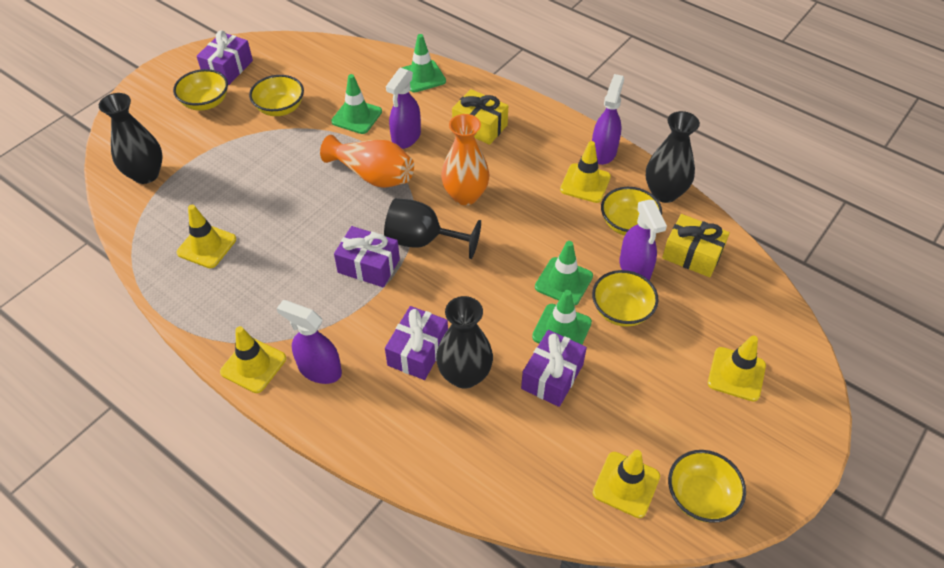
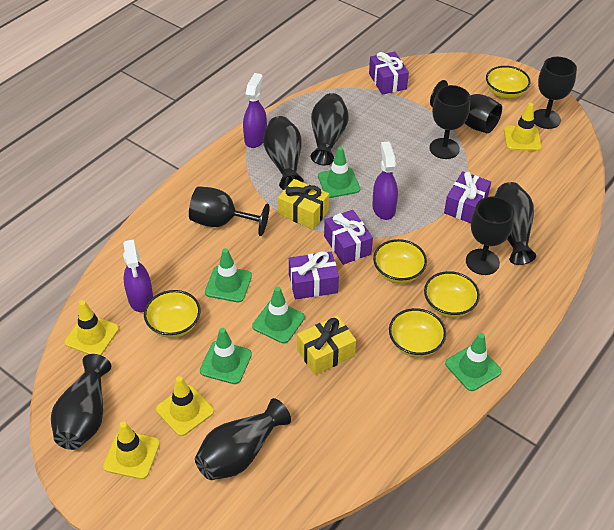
black goblet: [384,198,481,259] = 1 -> [189,186,269,236] [429,85,470,159] [430,80,502,133] [466,196,514,275] [534,57,577,129] = 5
black vase: [99,93,163,184] [436,296,493,389] [646,111,700,203] = 3 -> [51,354,111,450] [195,398,291,480] [263,116,304,190] [311,93,348,165] [495,182,536,265] = 5
green traffic cone: [331,74,382,134] [402,34,446,92] [532,290,592,345] [535,241,593,306] = 4 -> [200,328,252,384] [205,248,252,302] [252,286,305,343] [318,147,360,198] [445,333,502,391] = 5
orange vase: [320,135,414,188] [441,114,489,205] = 2 -> none = 0
purple spray bottle: [277,300,342,384] [386,68,421,149] [592,74,624,165] [620,200,667,280] = 4 -> [123,239,153,312] [243,73,267,148] [372,142,398,220] = 3
yellow traffic cone: [177,205,236,268] [220,326,286,393] [560,141,611,203] [593,450,660,518] [708,336,766,402] = 5 -> [65,300,119,355] [103,422,160,479] [156,376,214,436] [504,103,542,151] = 4

